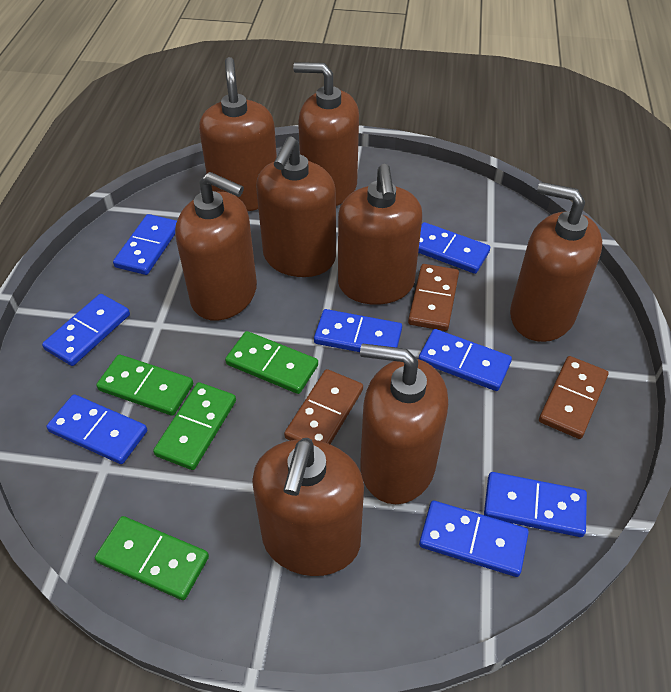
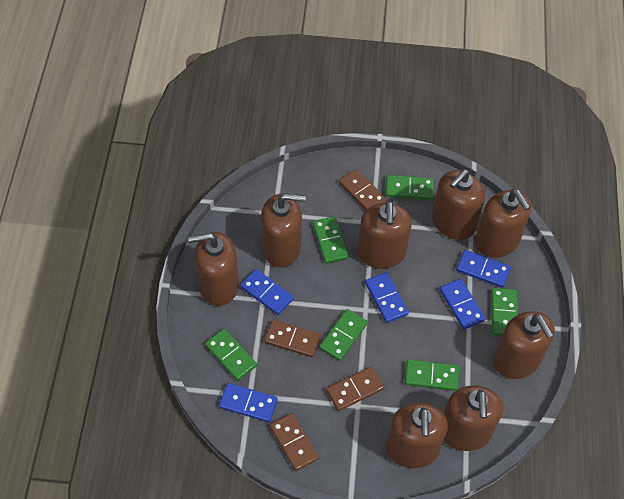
blue domino: [42,294,130,366] [47,394,147,464] [113,214,177,275] [314,309,402,352] [418,222,490,274] [419,329,512,391] [419,501,529,577] [484,472,587,537] = 8 -> [219,383,278,422] [240,269,294,315] [365,272,409,323] [440,279,485,330] [456,250,511,288] = 5
brown domino: [284,369,363,444] [408,264,459,331] [539,356,608,439] = 3 -> [264,320,321,357] [269,413,319,471] [326,367,384,411] [339,169,387,211] = 4
green domino: [95,516,209,600] [96,355,193,416] [153,382,236,470] [225,331,318,394] = 4 -> [205,329,257,381] [313,216,349,264] [319,309,368,361] [385,175,434,200] [405,359,459,391] [491,288,518,335] = 6

